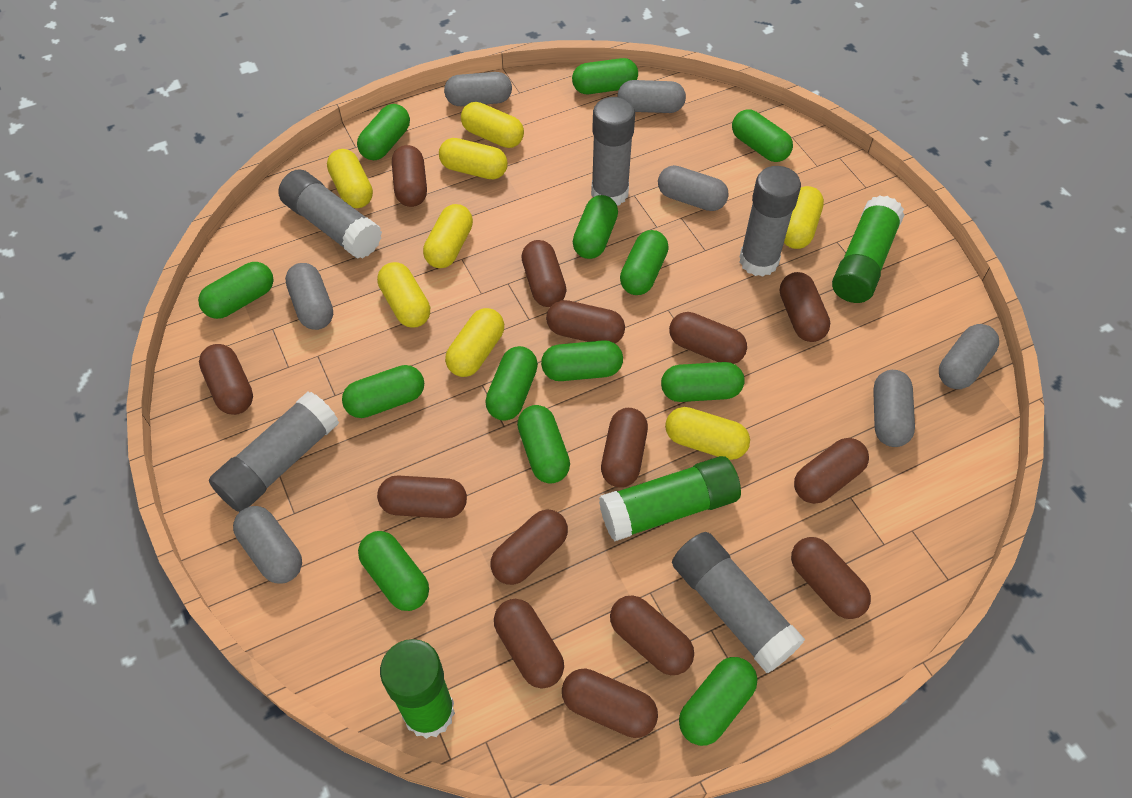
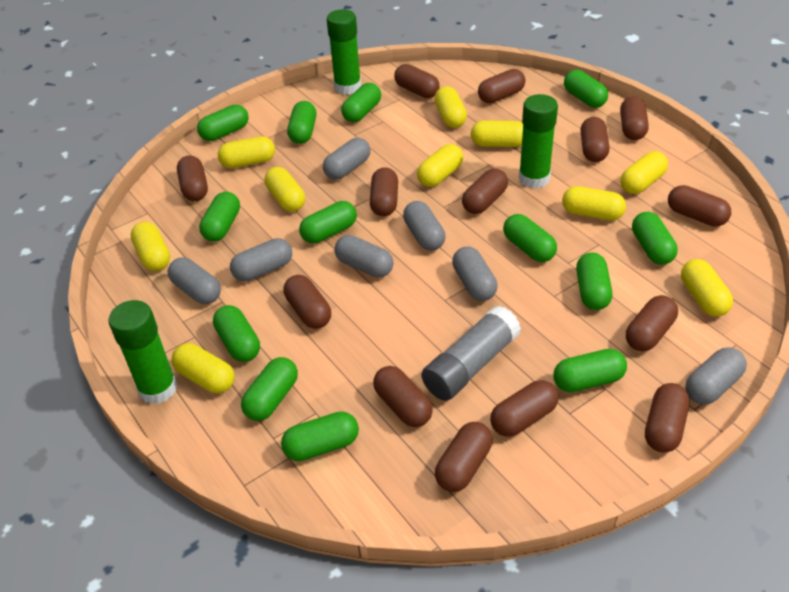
grey glue stick: [209,392,339,512] [278,169,382,259] [591,97,635,206] [672,532,805,673] [739,166,801,277] = 5 -> [421,306,521,401] = 1
yellow capsule: [327,149,373,208] [377,262,430,328] [423,204,473,268] [439,138,508,179] [445,308,504,377] [461,102,524,148] [665,407,750,460] [784,186,824,249] = 8 -> [131,222,170,271] [172,343,235,393] [218,136,275,168] [264,167,305,212] [417,144,463,187] [434,86,467,128] [471,121,523,147] [562,186,626,220] [620,151,668,194] [681,259,733,317] = 10

